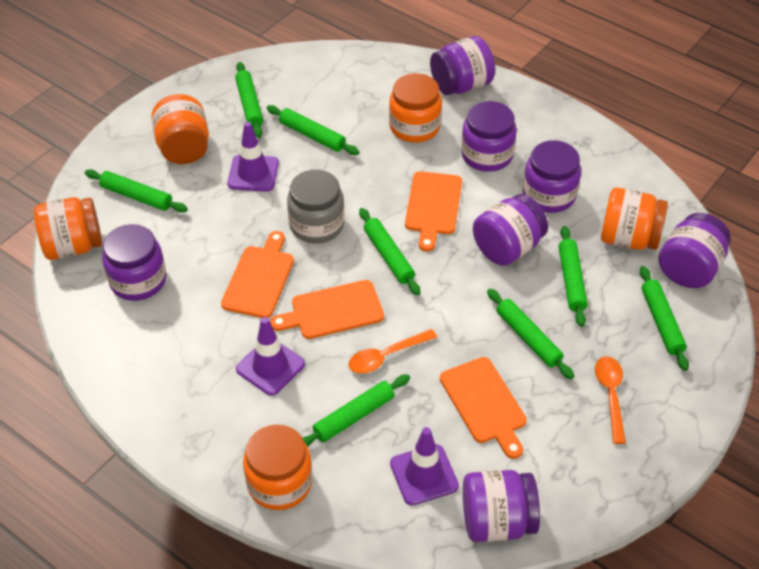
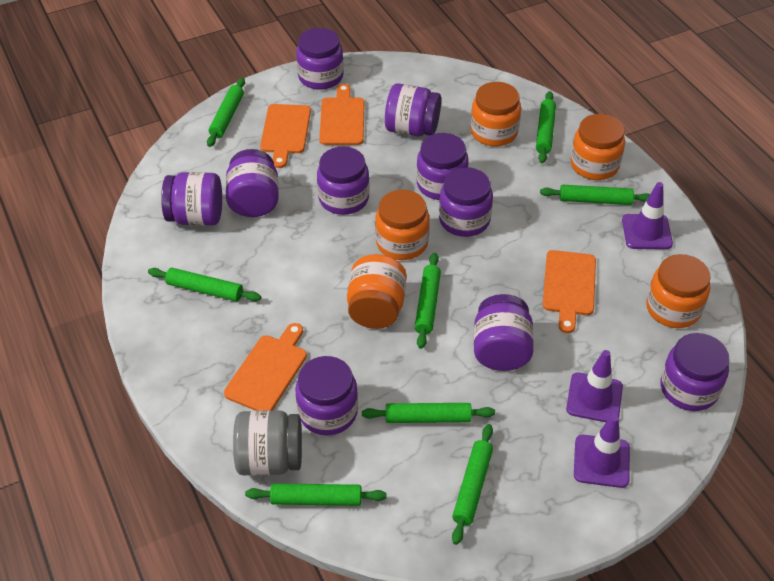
orange spoon: [348,329,437,374] [595,356,626,444] = 2 -> none = 0
purple jar: [102,224,166,301] [430,36,495,95] [461,101,517,172] [463,470,540,542] [473,194,548,266] [523,140,581,213] [659,213,731,288] = 7 -> [161,172,222,226] [225,149,279,217] [295,356,358,435] [296,28,344,90] [317,146,370,215] [385,83,441,136] [416,133,469,200] [439,167,493,237] [474,294,534,371] [660,333,729,411] = 10

